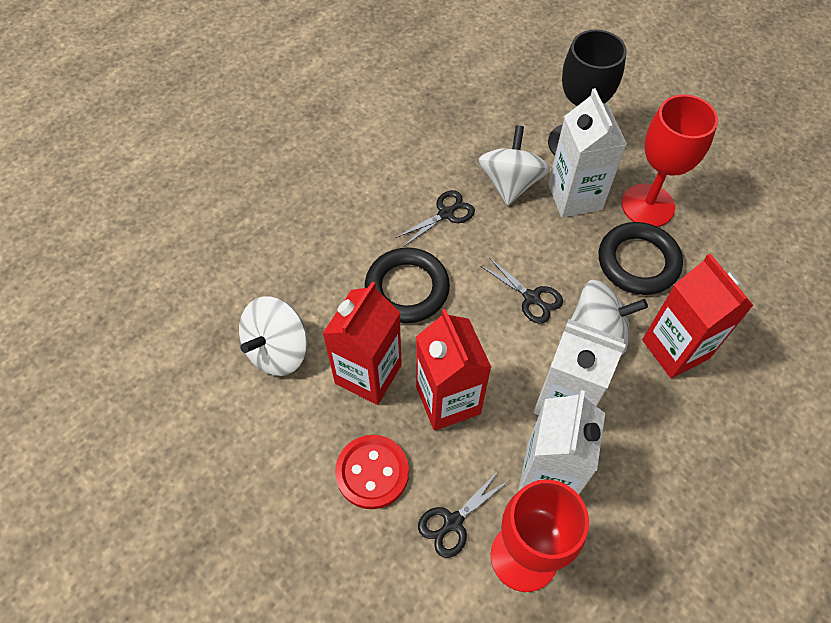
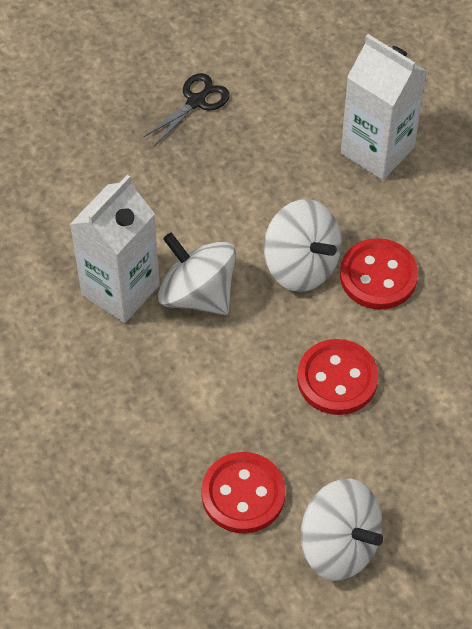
black goblet: [548,30,627,155] = 1 -> none = 0
black ring: [365,248,450,323] [599,222,683,295] = 2 -> none = 0
black scissors: [396,190,475,246] [418,470,510,558] [480,258,563,324] = 3 -> [144,73,230,146] = 1
red button: [335,435,409,509] = 1 -> [201,452,286,533] [297,339,378,415] [340,238,418,310] = 3
red carton: [322,281,402,405] [416,309,491,431] [642,254,754,378] = 3 -> none = 0
red goblet: [491,479,589,592] [622,94,718,227] = 2 -> none = 0
white carton: [518,390,605,495] [533,319,626,415] [548,88,627,217] = 3 -> [70,175,160,323] [341,34,427,180] = 2

